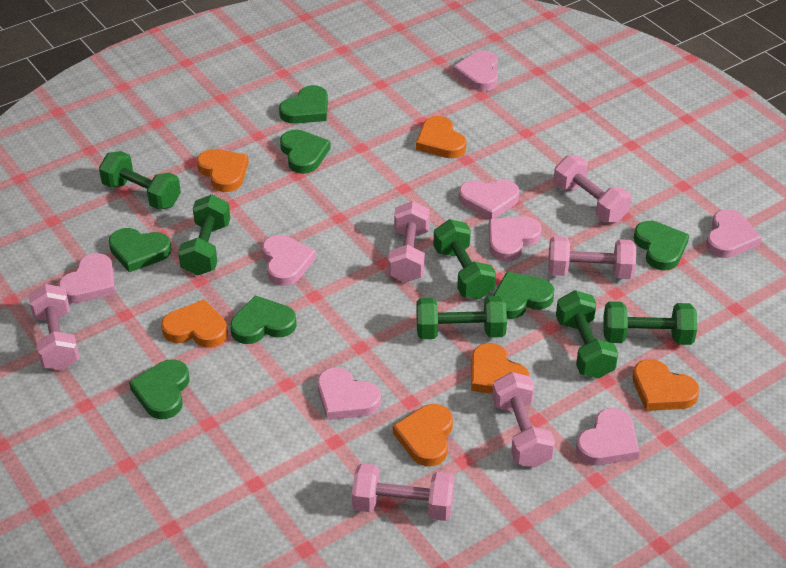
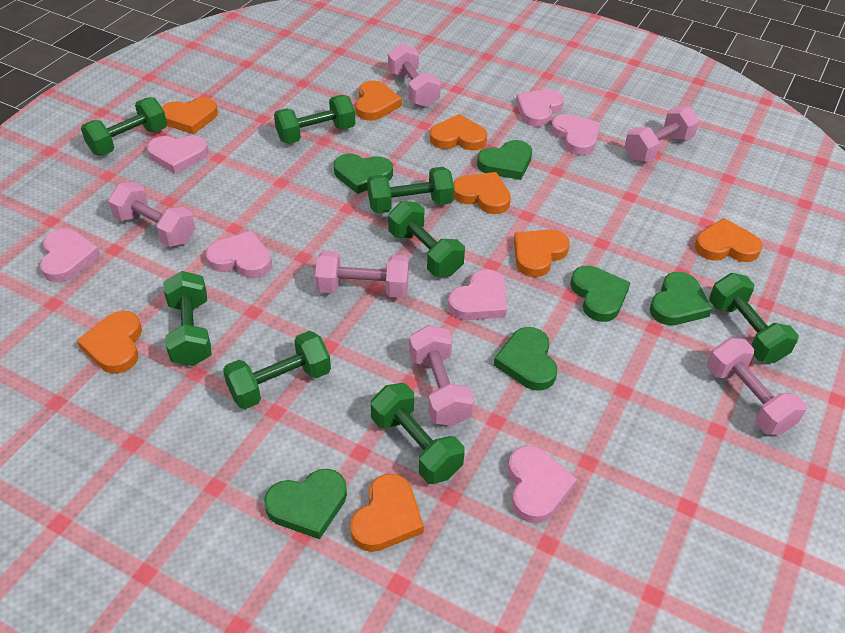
green dumbbell: [99,151,181,210] [178,195,230,276] [416,296,507,339] [433,219,496,299] [556,290,618,379] [603,301,697,345] = 6 -> [81,97,167,155] [164,271,212,366] [223,331,331,409] [274,95,356,144] [367,167,454,213] [371,383,465,484] [388,201,465,276] [709,273,799,363] = 8
green heart: [109,228,172,273] [129,359,189,419] [230,295,296,344] [279,85,328,124] [280,129,331,174] [493,271,555,319] [634,221,689,271] = 7 -> [264,469,347,539] [334,153,393,194] [477,140,532,180] [494,327,557,391] [570,266,631,322] [650,272,712,325] = 6
orange heart: [161,299,228,348] [197,149,249,192] [393,404,453,466] [416,116,466,158] [471,343,529,394] [633,359,699,411] = 6 -> [77,311,142,374] [162,97,218,134] [350,474,424,552] [356,81,402,121] [430,114,487,150] [453,172,511,214] [514,230,570,277] [695,218,762,262] = 8
pink heart: [59,253,115,303] [262,235,316,286] [317,367,381,420] [453,50,498,91] [459,179,520,219] [489,216,542,262] [576,408,640,465] [706,209,762,258] = 8 -> [40,228,101,282] [147,135,209,174] [206,231,272,278] [448,269,507,320] [508,445,577,524] [516,89,564,127] [551,114,601,155] = 7

